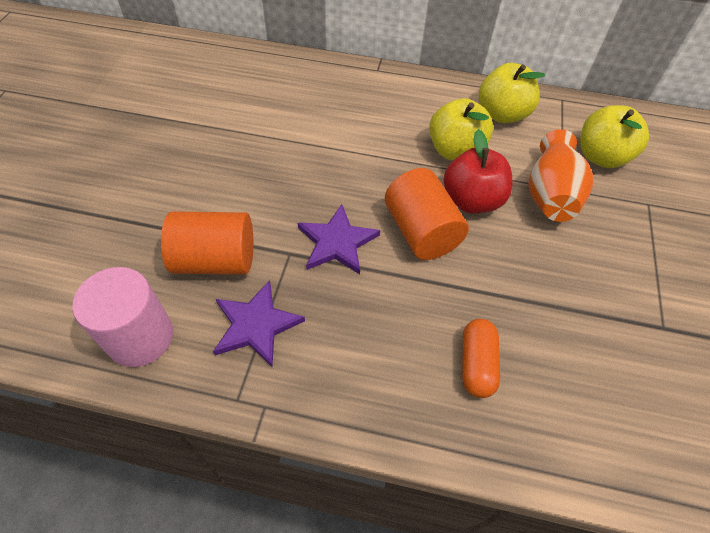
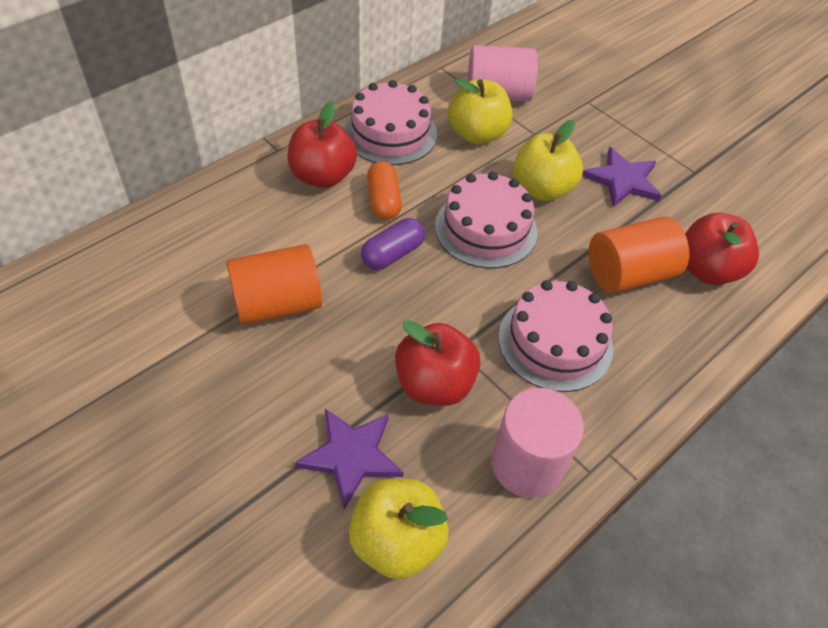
orange vase: [528,129,594,222] = 1 -> none = 0
pink cake: none = 0 -> [344,80,437,165] [435,171,537,268] [498,280,613,392] = 3
pink cylinder: [73,267,173,367] = 1 -> [468,45,538,101] [491,388,584,498] = 2
purple capsule: none = 0 -> [361,218,425,270] = 1
red apple: [443,129,512,214] = 1 -> [287,102,357,188] [395,320,480,406] [685,213,759,285] = 3

